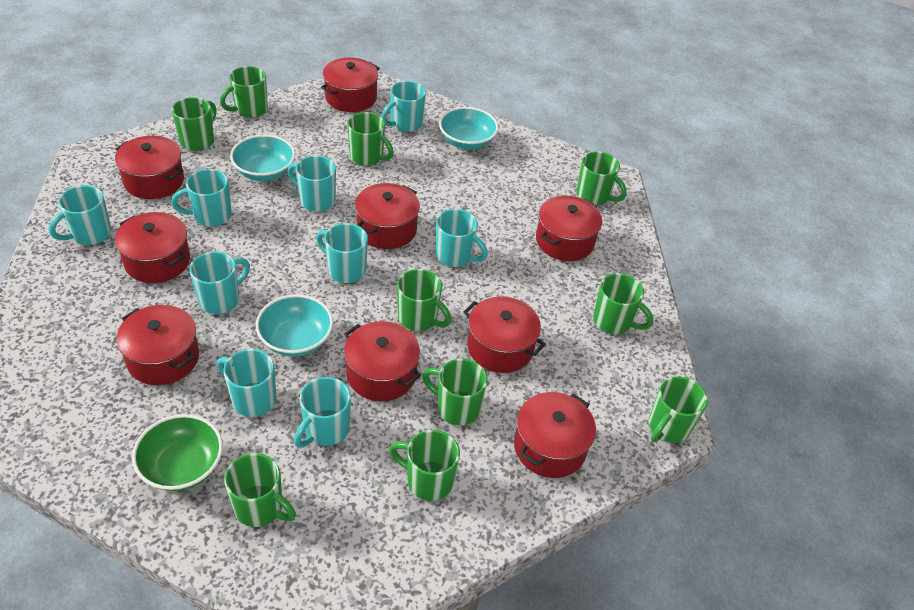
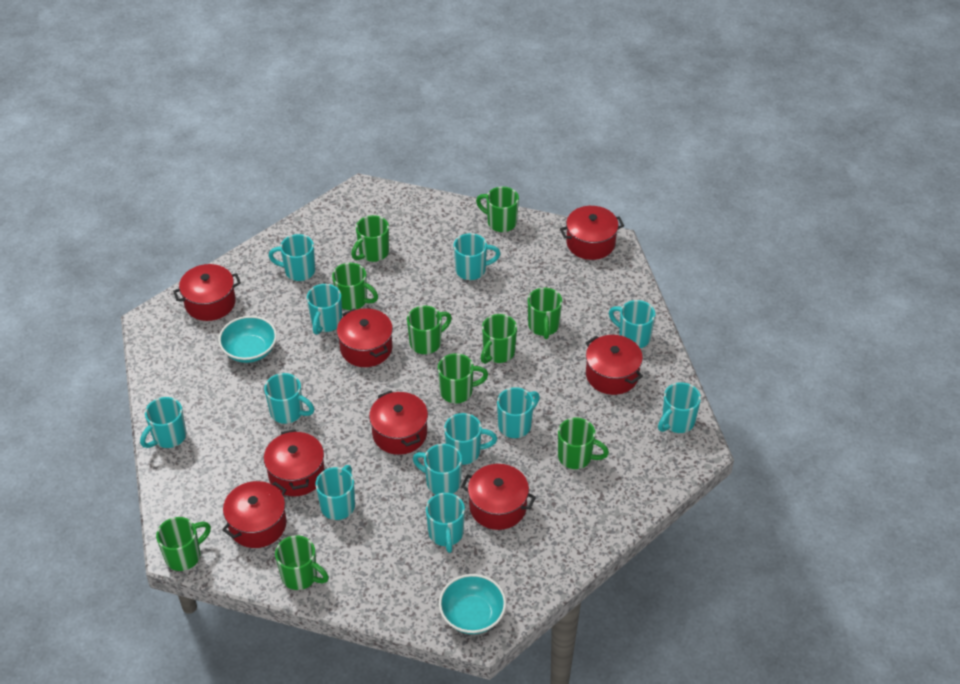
green bowl: [132,414,223,491] = 1 -> none = 0
red pot: [115,136,184,199] [115,212,190,283] [116,305,199,385] [321,58,380,112] [344,321,421,401] [355,183,420,249] [463,297,546,373] [514,392,596,478] [536,195,602,261] = 9 -> [173,264,241,321] [222,481,287,548] [264,429,325,496] [337,308,393,367] [369,391,428,455] [461,464,536,530] [560,206,624,260] [586,335,643,395] = 8
turquoise bowl: [230,135,295,181] [256,294,333,357] [439,107,499,149] = 3 -> [218,316,277,363] [439,574,506,634] = 2
turquoise mug: [49,185,111,245] [171,169,232,227] [189,251,250,314] [217,349,276,417] [287,155,336,212] [294,377,351,447] [316,223,368,283] [381,81,426,132] [435,209,488,267] = 9 -> [140,397,186,448] [264,373,314,424] [269,234,315,281] [307,284,342,335] [315,465,355,520] [413,444,462,495] [426,493,465,553] [444,413,497,465] [454,233,500,280] [497,387,540,438] [609,300,655,348] [658,382,701,433] = 12

